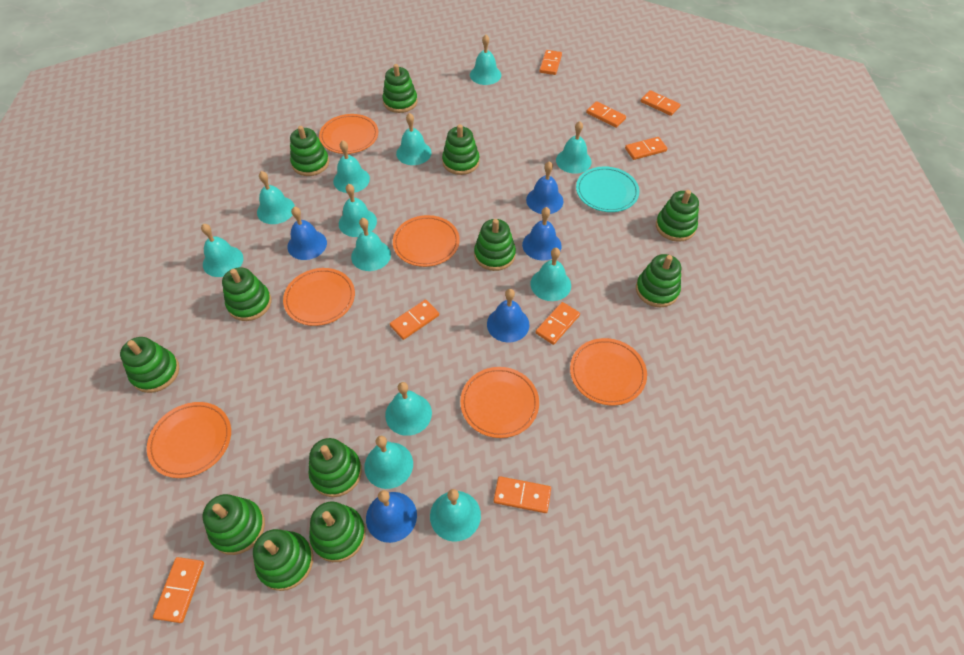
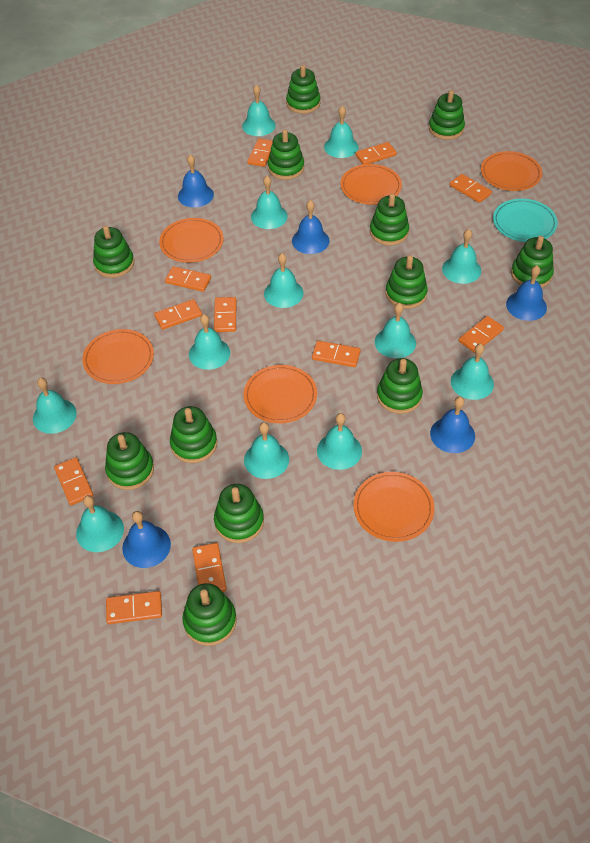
orange domino: [153,557,204,623] [390,300,439,340] [494,476,551,513] [535,302,580,345] [539,50,562,75] [586,101,626,128] [625,137,667,160] [641,90,681,116] = 8 -> [54,457,93,505] [106,591,162,624] [154,299,202,330] [165,266,211,292] [192,543,227,592] [214,297,236,332] [247,138,273,167] [312,341,361,367] [355,142,397,165] [450,174,492,203] [459,316,504,353] = 11

